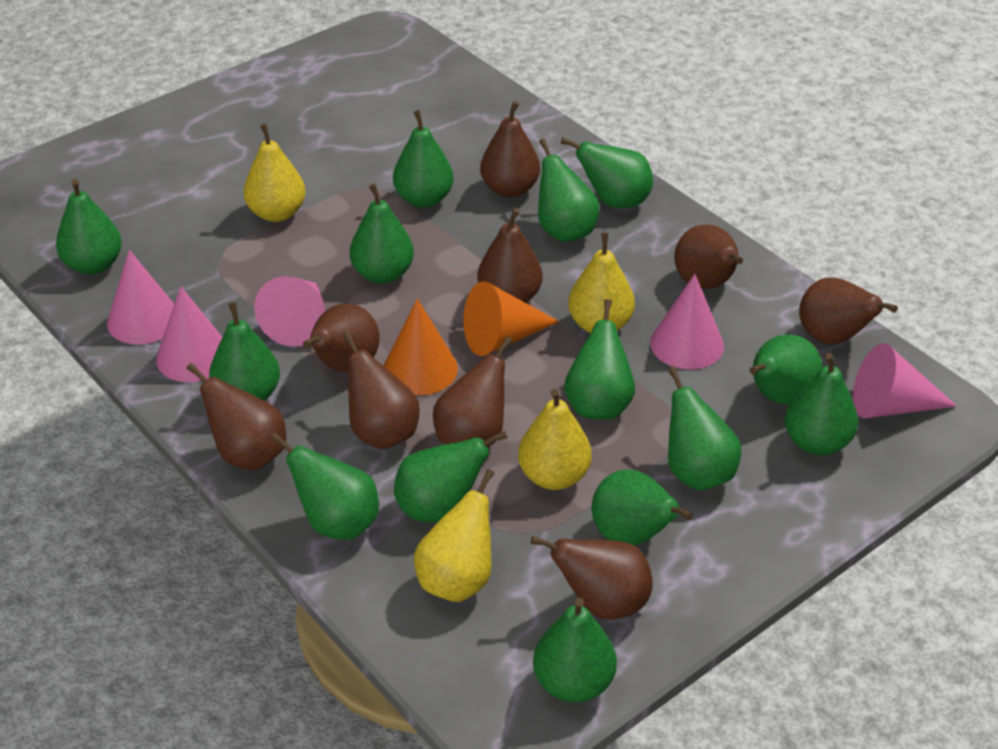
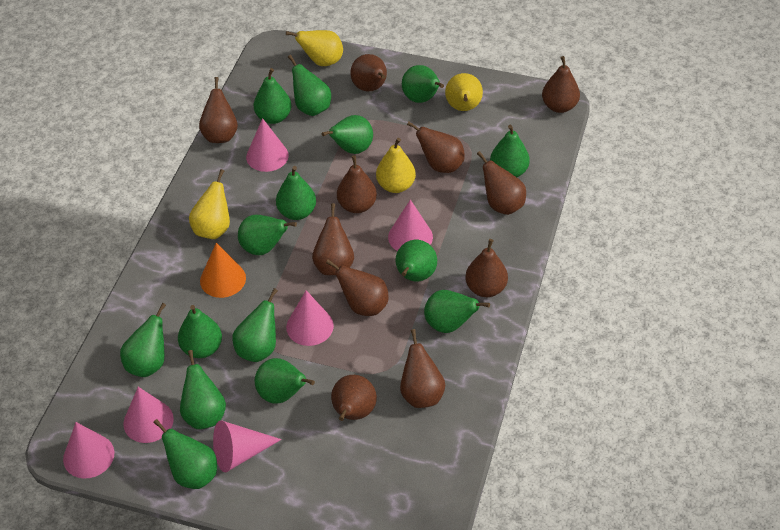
brown pear: [187,363,286,470] [303,304,380,372] [343,331,420,449] [433,336,512,447] [477,208,543,303] [480,101,540,198] [531,536,653,619] [674,225,743,289] [799,277,898,345] = 9 -> [199,77,238,143] [312,203,354,275] [326,259,389,316] [331,375,377,421] [337,155,377,213] [350,54,387,91] [400,329,445,408] [407,122,465,173] [465,239,508,297] [477,151,526,215] [542,56,580,113] = 11
green pear: [56,179,122,274] [209,302,280,401] [270,433,379,540] [350,183,414,284] [393,110,454,208] [394,431,507,523] [533,597,617,702] [538,138,599,242] [561,138,653,208] [564,299,635,420] [592,469,693,546] [668,366,741,490] [749,335,822,404] [784,353,858,455] = 14 -> [120,303,166,377] [153,419,217,489] [178,305,222,358] [180,350,226,429] [232,288,278,362] [238,215,297,255] [254,68,291,124] [255,358,315,404] [276,166,316,220] [288,55,331,116] [322,115,373,154] [396,240,437,281] [402,65,444,103] [424,290,490,333] [490,125,530,177] = 15
orange cone: [384,299,458,395] [463,281,559,356] = 2 -> [200,243,246,298] = 1
pink cone: [107,250,174,344] [156,286,223,382] [254,276,325,347] [650,274,724,370] [853,343,957,419] = 5 -> [63,422,114,479] [123,387,174,443] [213,421,282,472] [246,118,289,172] [286,290,334,346] [388,200,433,251] = 6

